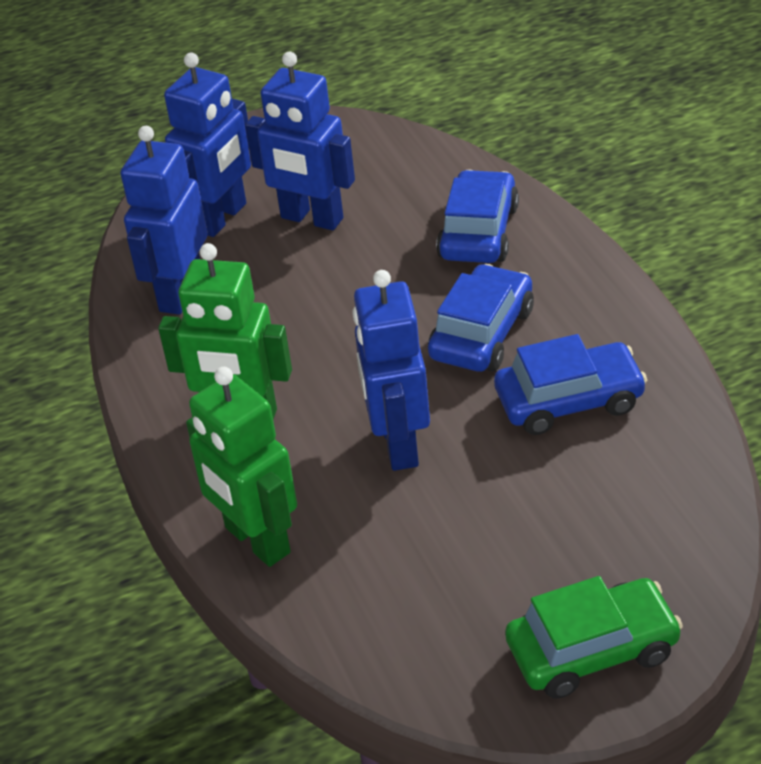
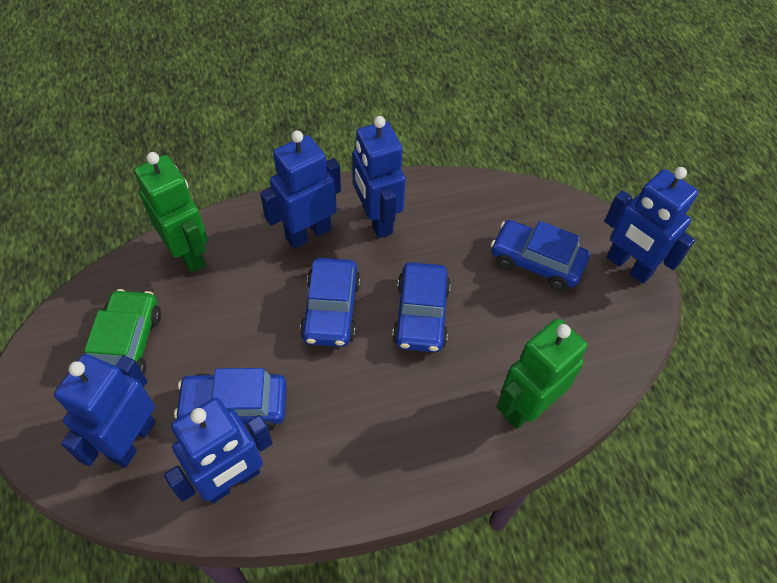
blue car: [428,264,534,372] [436,170,519,263] [494,334,647,435] = 3 -> [174,368,287,431] [300,258,361,347] [392,262,451,352] [491,220,590,291] = 4
blue robot: [121,126,208,315] [164,53,251,237] [245,51,355,230] [353,270,430,471] = 4 -> [54,354,155,468] [164,397,273,504] [260,131,341,249] [352,116,406,238] [605,167,698,284] = 5

